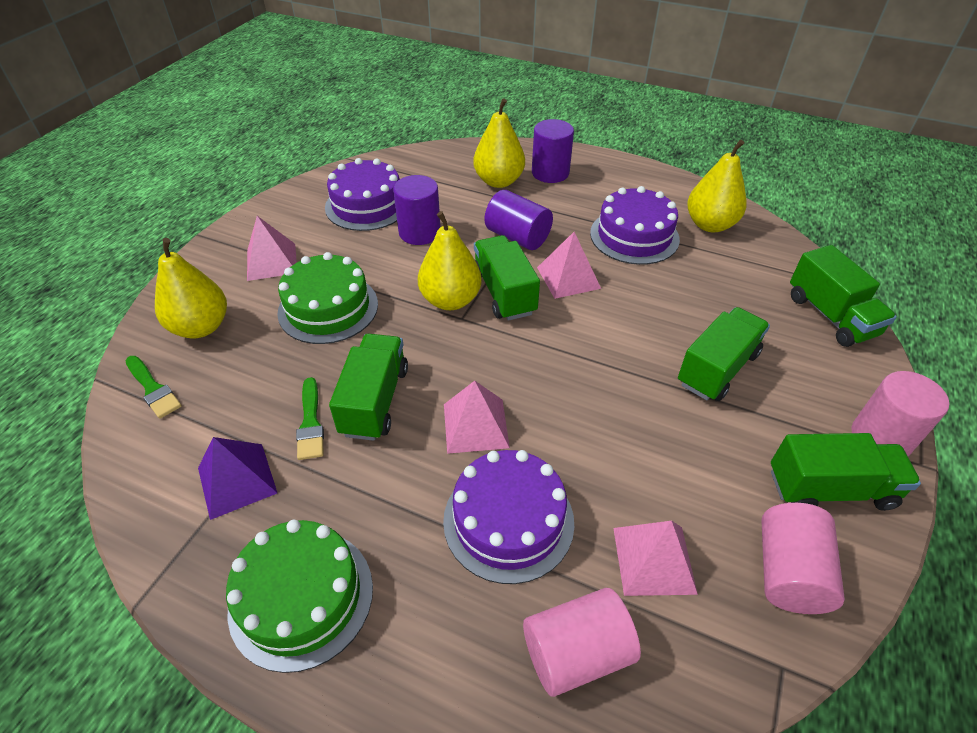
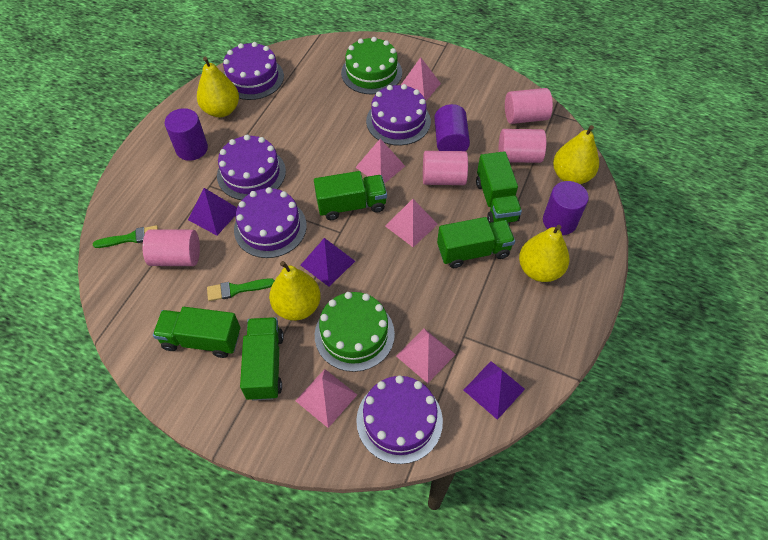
pink cylinder: [523,588,641,697] [761,503,845,614] [852,371,949,456] = 3 -> [142,229,200,266] [423,151,468,185] [499,129,546,163] [505,88,553,124] = 4
pink pyramid: [247,216,297,281] [444,381,510,454] [537,232,601,299] [613,521,698,596] = 4 -> [295,369,357,428] [355,139,405,184] [385,199,438,247] [396,329,456,383] [401,57,441,101] = 5
purple cake: [325,158,400,231] [443,450,574,584] [590,186,680,265] = 3 -> [217,135,286,200] [223,42,284,100] [234,187,307,258] [356,375,443,464] [366,84,431,145] = 5
purple pyramid: [198,437,277,520] = 1 -> [188,188,237,236] [301,238,355,287] [464,361,525,420] = 3

